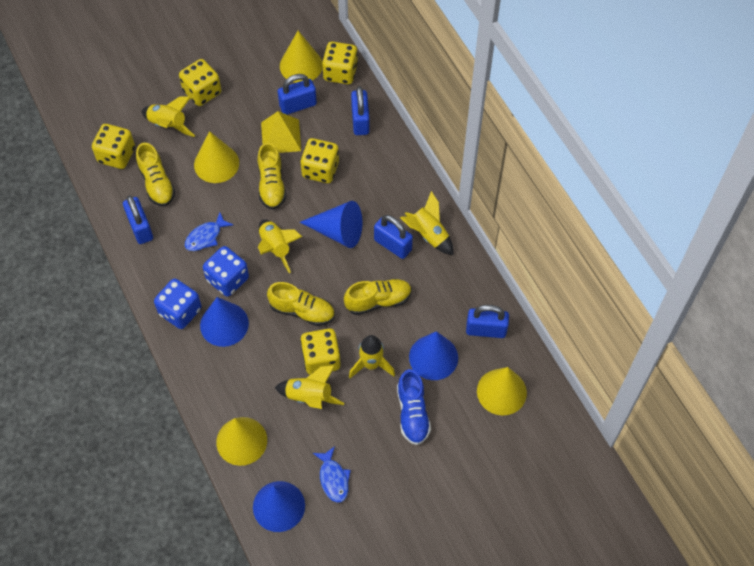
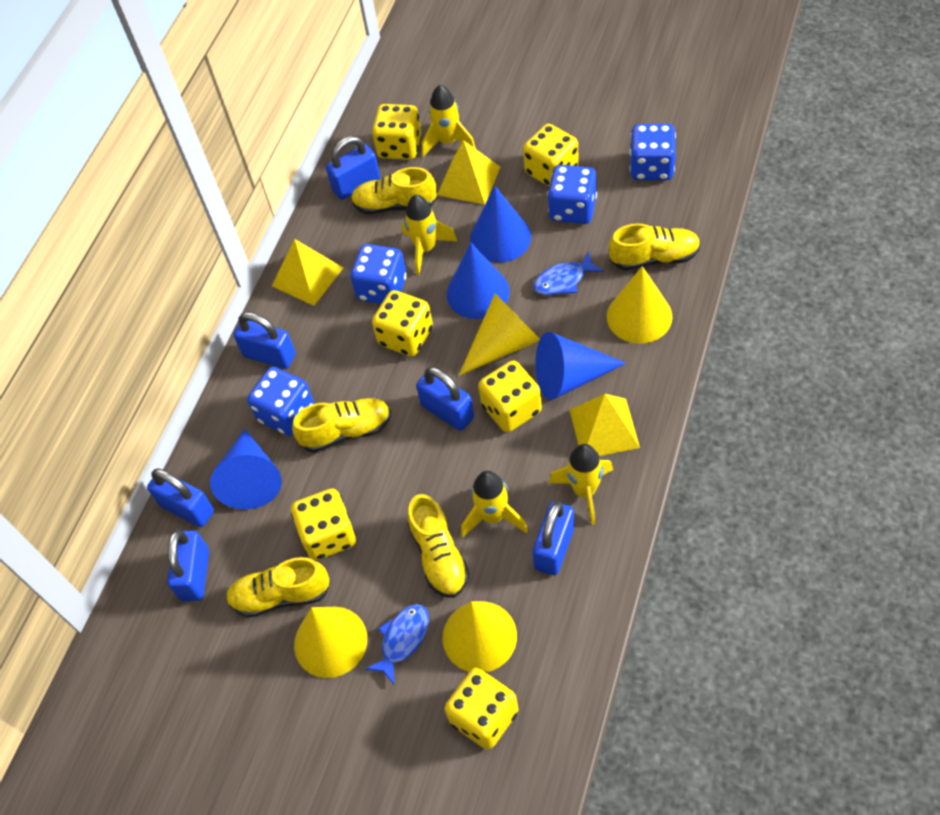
blue dice: [154,278,202,329] [203,246,249,297] = 2 -> [247,367,314,436] [350,244,407,304] [547,165,597,224] [630,124,676,180] = 4
blue padlock: [123,195,153,244] [278,74,317,115] [351,86,370,135] [374,215,413,259] [466,305,509,338] = 5 -> [147,468,214,527] [167,529,209,601] [234,312,296,369] [326,136,380,200] [416,367,474,431] [532,501,574,575] = 6
blue shoe: [397,369,431,445] = 1 -> none = 0
yellow dice: [92,124,135,169] [179,59,221,106] [300,138,339,183] [300,329,341,375] [322,42,358,84] = 5 -> [291,488,356,560] [372,104,422,160] [372,290,433,357] [445,668,518,749] [478,360,542,432] [523,124,579,187] = 6
yellow pyramid: [261,111,301,153] = 1 -> [272,239,343,306] [437,140,500,205] [570,394,640,456] = 3
yellow rocket: [141,96,195,137] [258,219,302,273] [275,366,344,409] [349,335,395,378] [400,191,453,255] = 5 -> [402,195,457,275] [422,85,476,157] [461,471,528,537] [549,444,613,525] = 4
yellow shoe: [136,143,175,206] [258,142,286,210] [267,282,335,326] [344,279,412,315] = 4 -> [226,557,330,618] [292,398,391,453] [351,167,437,214] [408,494,469,598] [609,224,701,270] = 5

